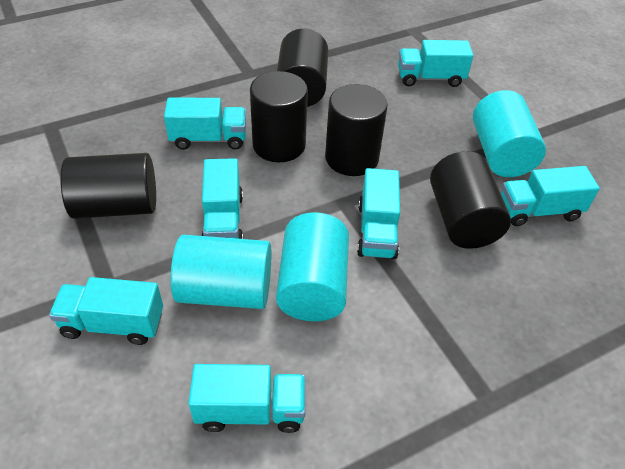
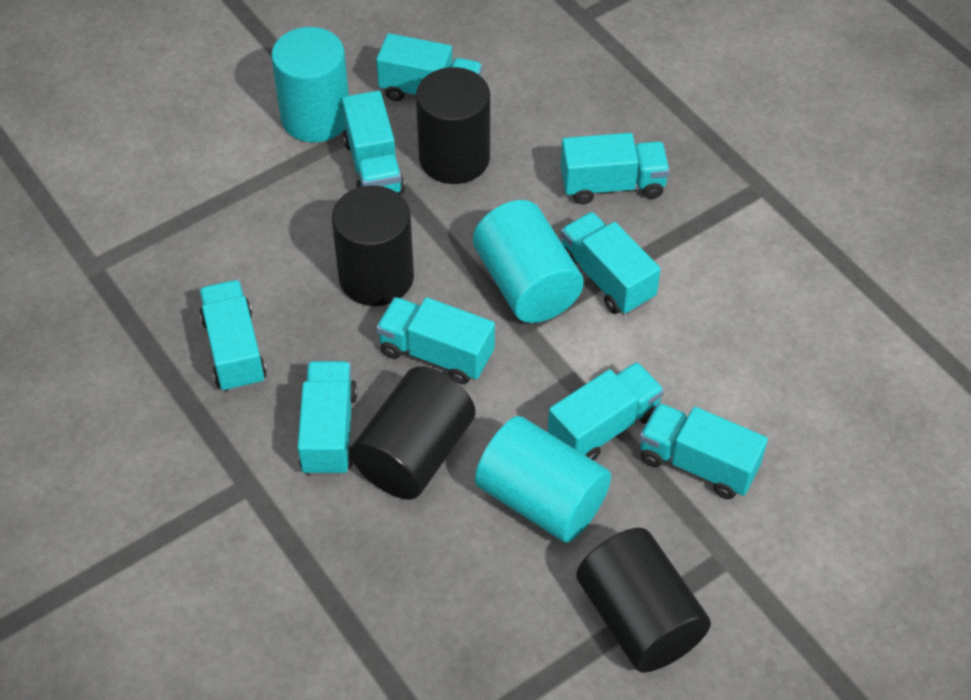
black cylinder: [60,153,156,219] [250,71,308,162] [277,28,328,107] [325,84,388,176] [430,151,511,249] = 5 -> [332,185,414,306] [350,366,475,500] [416,67,490,184] [576,528,711,672] = 4
turquoise truck: [49,277,163,345] [164,98,246,150] [188,364,306,433] [201,158,243,239] [357,168,400,259] [398,40,473,87] [501,166,600,226] = 7 -> [199,280,267,392] [298,361,357,476] [342,91,405,194] [376,33,482,101] [376,297,495,384] [548,362,664,461] [561,133,670,204] [561,212,661,315] [640,403,768,499] = 9

